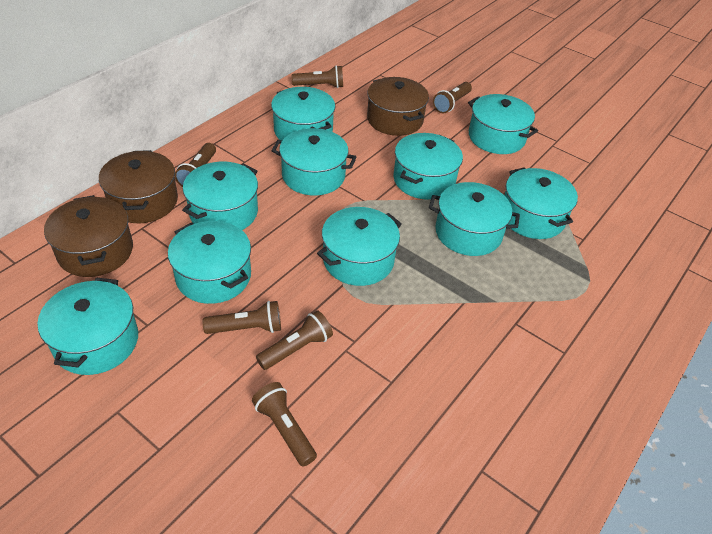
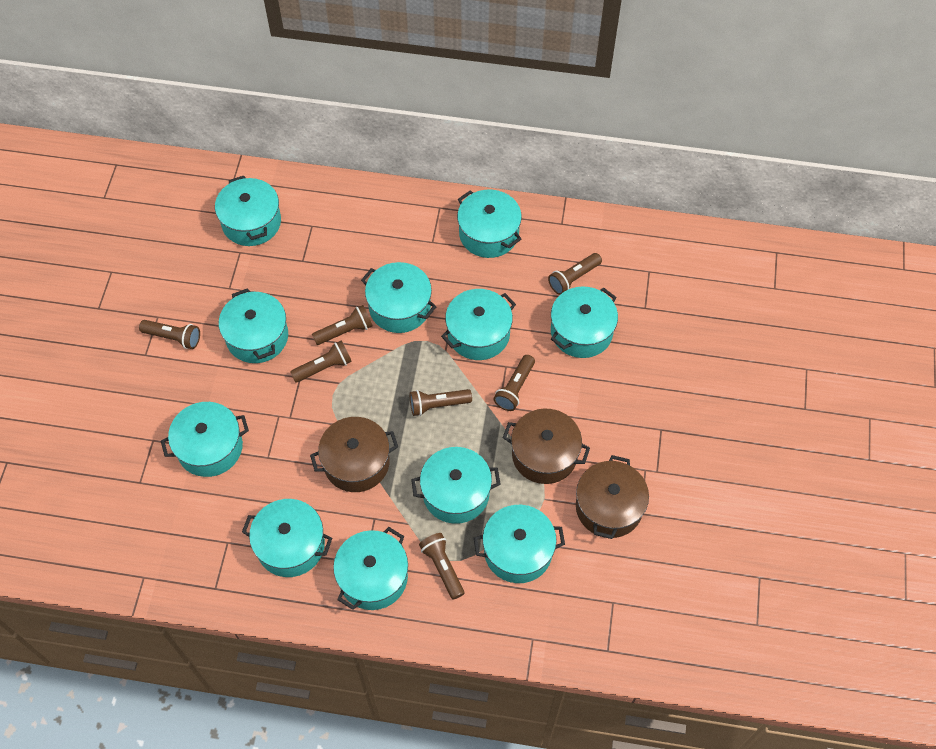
brown flashlight: [175,143,216,187] [202,301,281,334] [252,382,317,467] [256,310,333,370] [292,65,343,88] [433,82,472,114] = 6 -> [139,320,200,349] [290,341,352,383] [312,305,373,345] [410,389,472,416] [419,533,464,600] [493,355,535,411] [548,253,602,295] = 7
turquoise pot: [37,277,138,375] [168,221,251,304] [182,162,258,230] [271,87,335,140] [271,128,356,196] [317,207,402,286] [393,133,463,200] [429,182,520,256] [468,94,538,154] [505,167,578,239] = 10 -> [161,402,249,477] [215,176,281,246] [219,288,288,363] [242,499,332,577] [333,527,408,610] [361,262,436,333] [411,447,501,524] [441,289,516,360] [457,190,522,258] [474,505,565,583] [551,287,618,358] = 11

